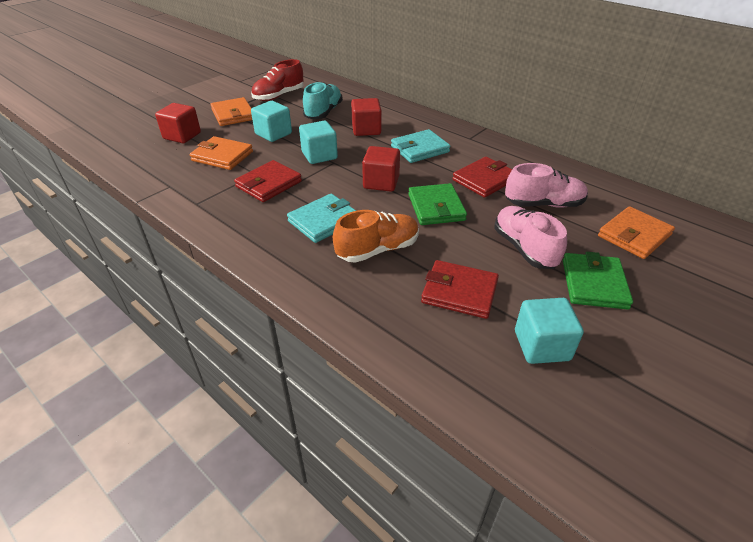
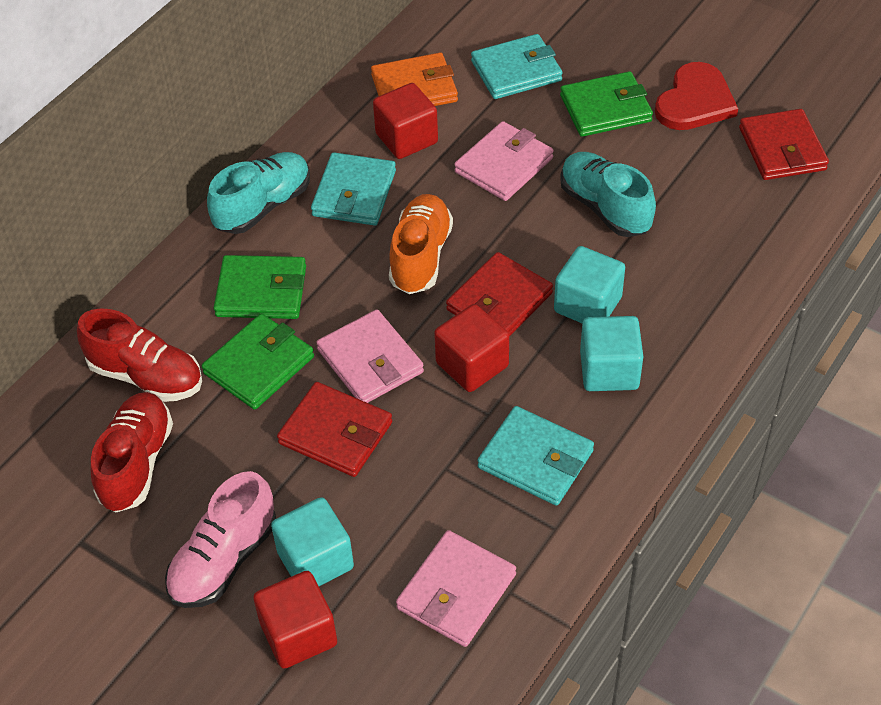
green wallet: [408,183,467,225] [563,252,633,310] = 2 -> [202,314,314,410] [214,255,306,319] [560,71,653,137] = 3
orange wallet: [190,136,253,170] [211,97,252,126] [598,206,675,259] = 3 -> [371,53,458,106] = 1
pink shoe: [494,206,567,269] [505,163,588,208] = 2 -> [165,471,276,608] = 1
pink wallet: none = 0 -> [316,310,424,403] [396,530,516,647] [454,121,554,201] = 3
red heart: none = 0 -> [655,62,738,130] = 1
red shoe: [251,59,304,101] = 1 -> [77,308,202,402] [90,392,173,512] = 2
turquoise shoe: [303,82,343,119] = 1 -> [207,152,310,234] [560,152,656,237] = 2
turquoise wallet: [287,194,356,243] [391,129,450,163] = 2 -> [311,152,396,226] [471,34,563,99] [477,406,594,506] = 3

